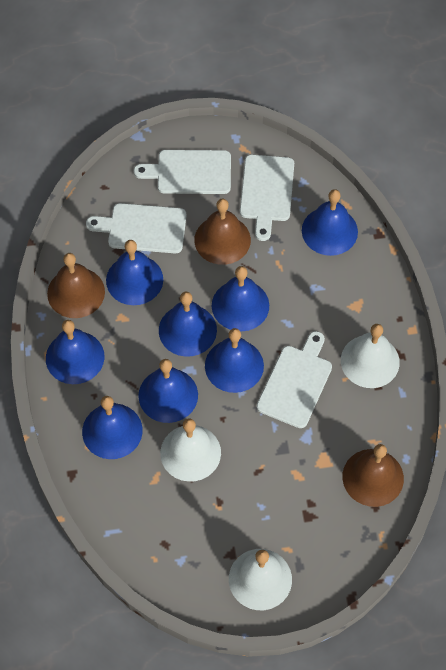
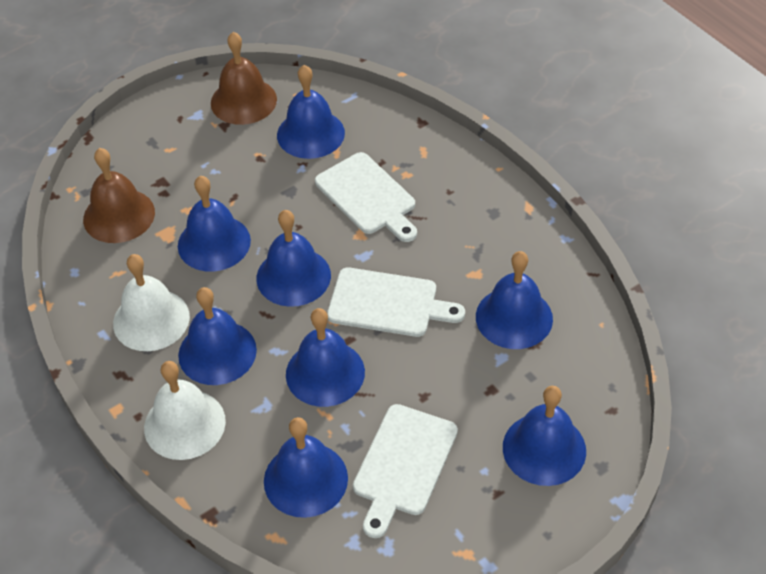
brown bell: [47,253,105,318] [194,199,251,265] [342,444,404,507] = 3 -> [83,148,155,243] [211,32,277,125] = 2
white bell: [160,418,221,482] [229,549,292,610] [341,324,400,388] = 3 -> [113,254,190,351] [144,361,226,460] = 2
white cutting board: [86,203,187,253] [134,150,231,194] [240,155,294,241] [257,331,332,428] = 4 -> [315,152,417,242] [327,268,465,337] [353,404,458,538] = 3

